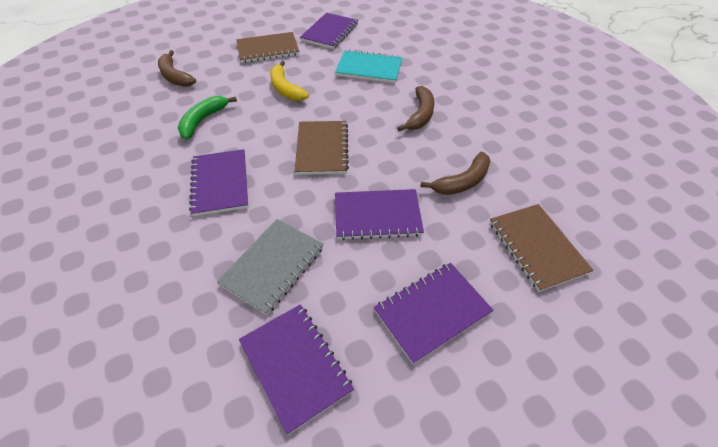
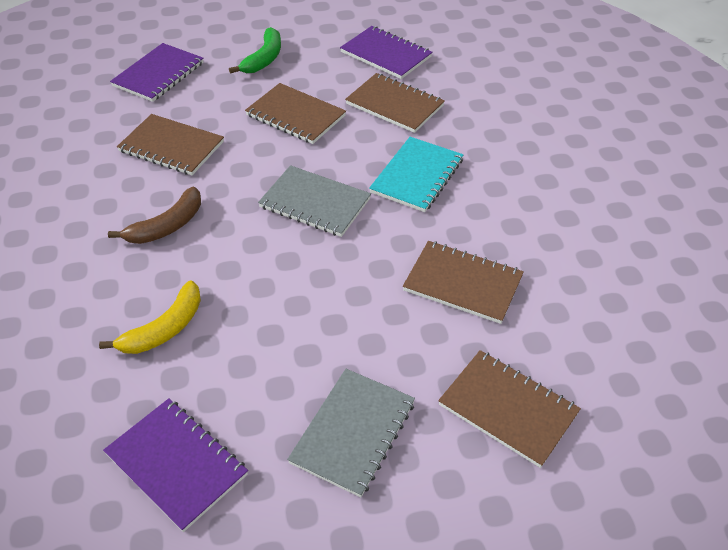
brown banana: [158,50,196,87] [397,86,435,131] [420,152,491,195] = 3 -> [108,187,201,244] = 1
brown notebook: [236,32,299,63] [295,121,349,175] [490,204,594,292] = 3 -> [117,114,224,175] [245,83,346,144] [345,73,445,133] [403,241,524,324] [438,350,581,468] = 5
grey notebook: [217,219,324,315] = 1 -> [258,165,371,237] [287,369,415,497] = 2
purple notebook: [189,149,248,216] [239,304,354,435] [300,13,358,49] [335,189,424,240] [374,263,494,364] = 5 -> [103,398,248,532] [110,43,203,102] [340,26,433,79] = 3

